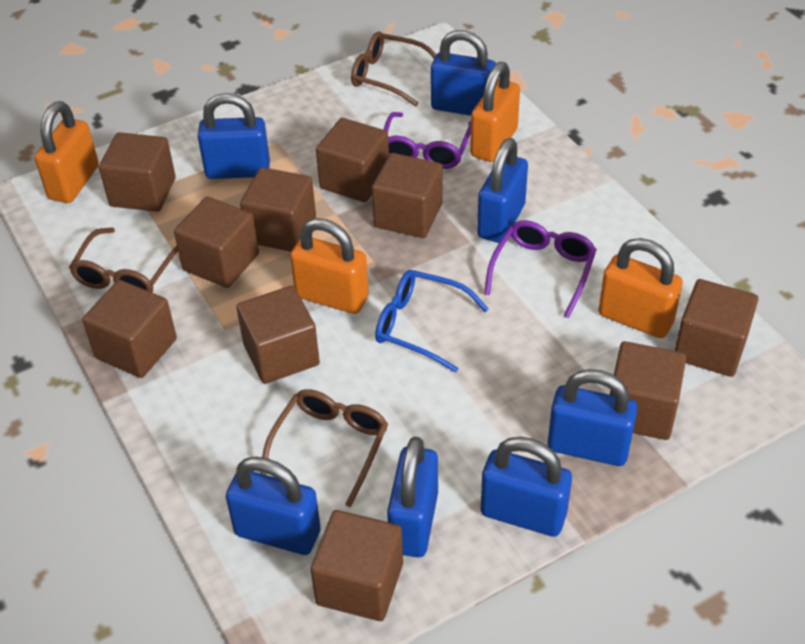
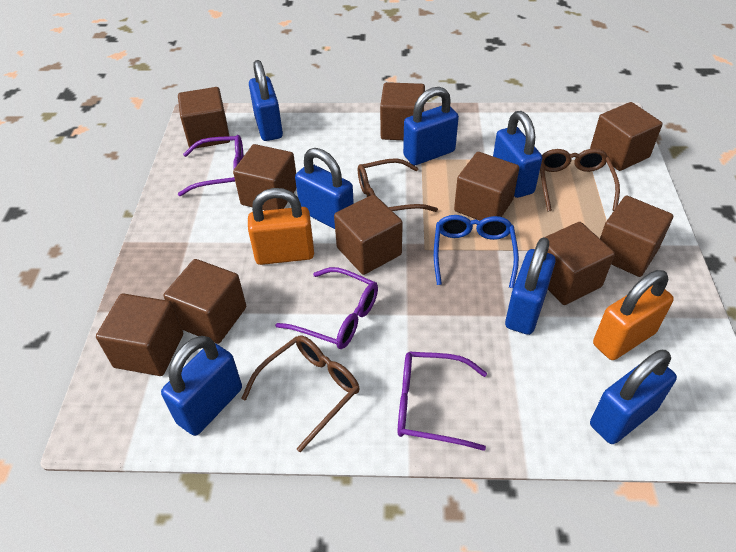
orange padlock: [35,101,99,203] [290,218,369,314] [470,62,520,162] [598,238,683,338] = 4 -> [248,188,314,265] [593,270,674,360] = 2
purple glasses: [384,112,471,169] [484,220,597,318] = 2 -> [178,135,243,196] [275,267,378,349] [398,352,487,451] = 3

